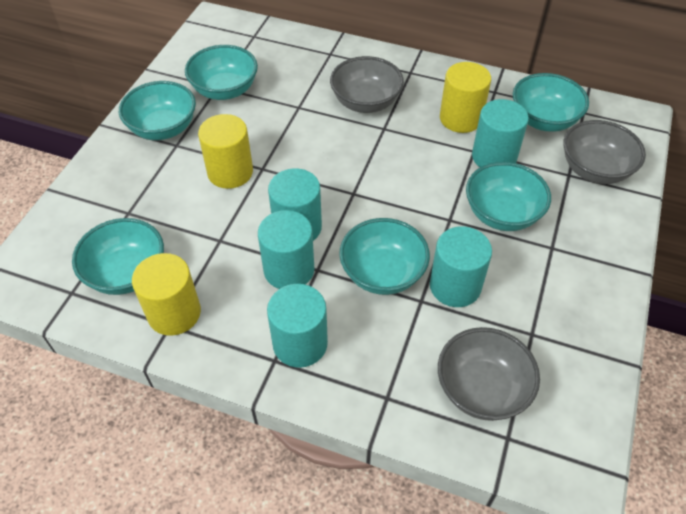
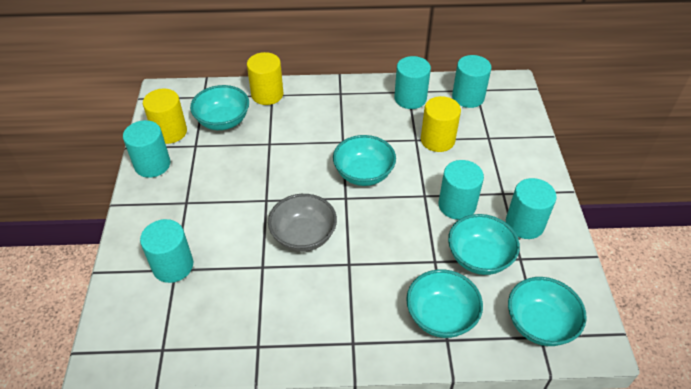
grey bowl: [330,56,404,113] [438,327,540,421] [564,120,646,184] = 3 -> [268,194,337,252] = 1
turquoise bowl: [72,218,164,295] [119,81,196,140] [185,45,258,100] [339,218,430,295] [466,162,551,231] [513,73,589,132] = 6 -> [190,85,249,130] [333,135,396,186] [406,269,483,338] [448,214,520,275] [508,277,587,346] = 5
turquoise cylinder: [258,210,315,289] [267,284,328,368] [268,168,322,241] [430,226,492,307] [472,99,529,167] = 5 -> [123,120,171,178] [140,219,193,283] [394,56,431,109] [438,160,484,220] [452,55,491,108] [506,178,557,239] = 6

